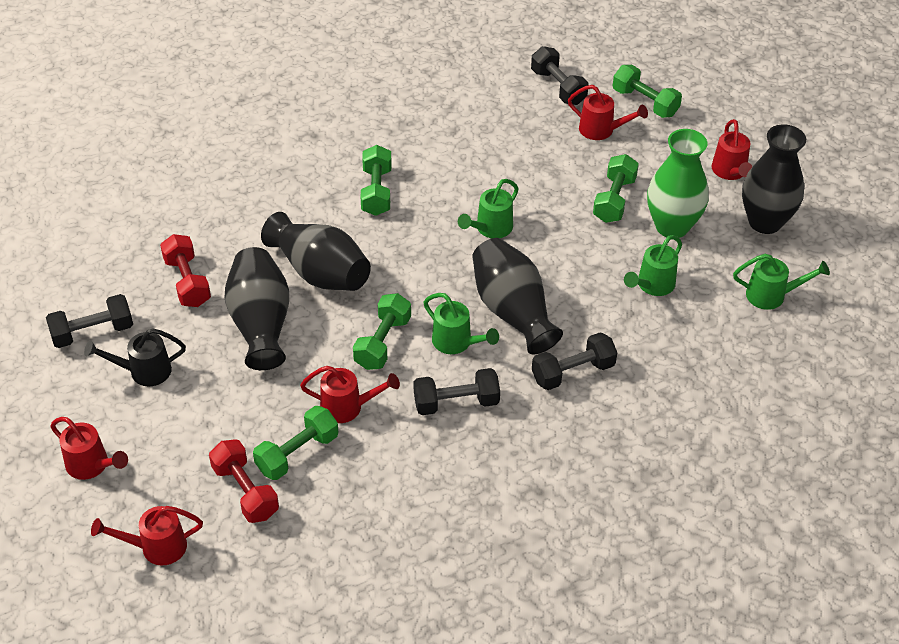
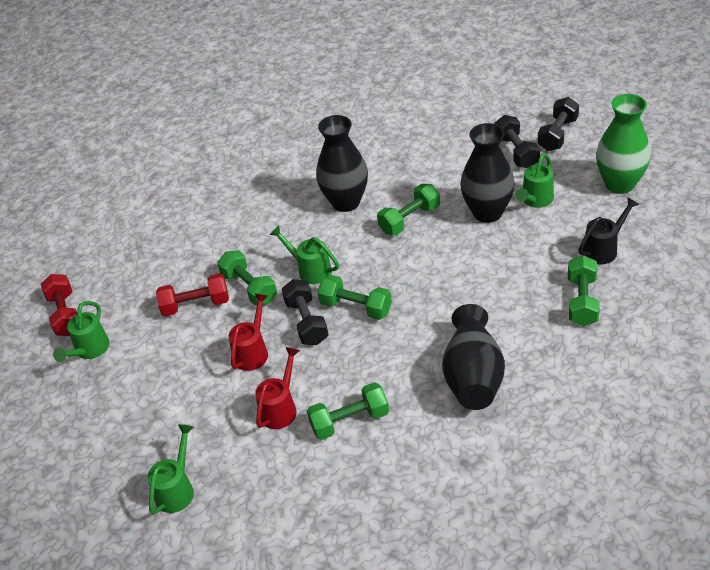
black dumbbell: [46,294,133,348] [414,368,500,415] [531,46,589,105] [532,332,617,390] = 4 -> [282,279,328,345] [494,115,540,168] [538,97,579,151] = 3
black vase: [224,247,289,370] [261,212,371,291] [472,238,563,355] [742,124,806,234] = 4 -> [316,115,368,212] [442,304,505,410] [460,123,515,223] = 3
red watering can: [50,417,128,480] [91,506,203,566] [300,366,400,423] [568,85,648,140] [712,119,752,180] = 5 -> [229,293,268,371] [255,347,300,429] = 2

